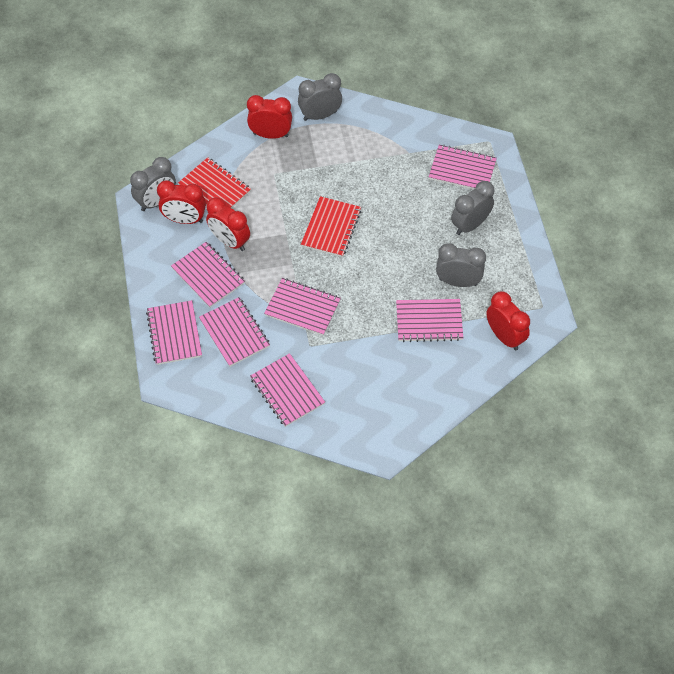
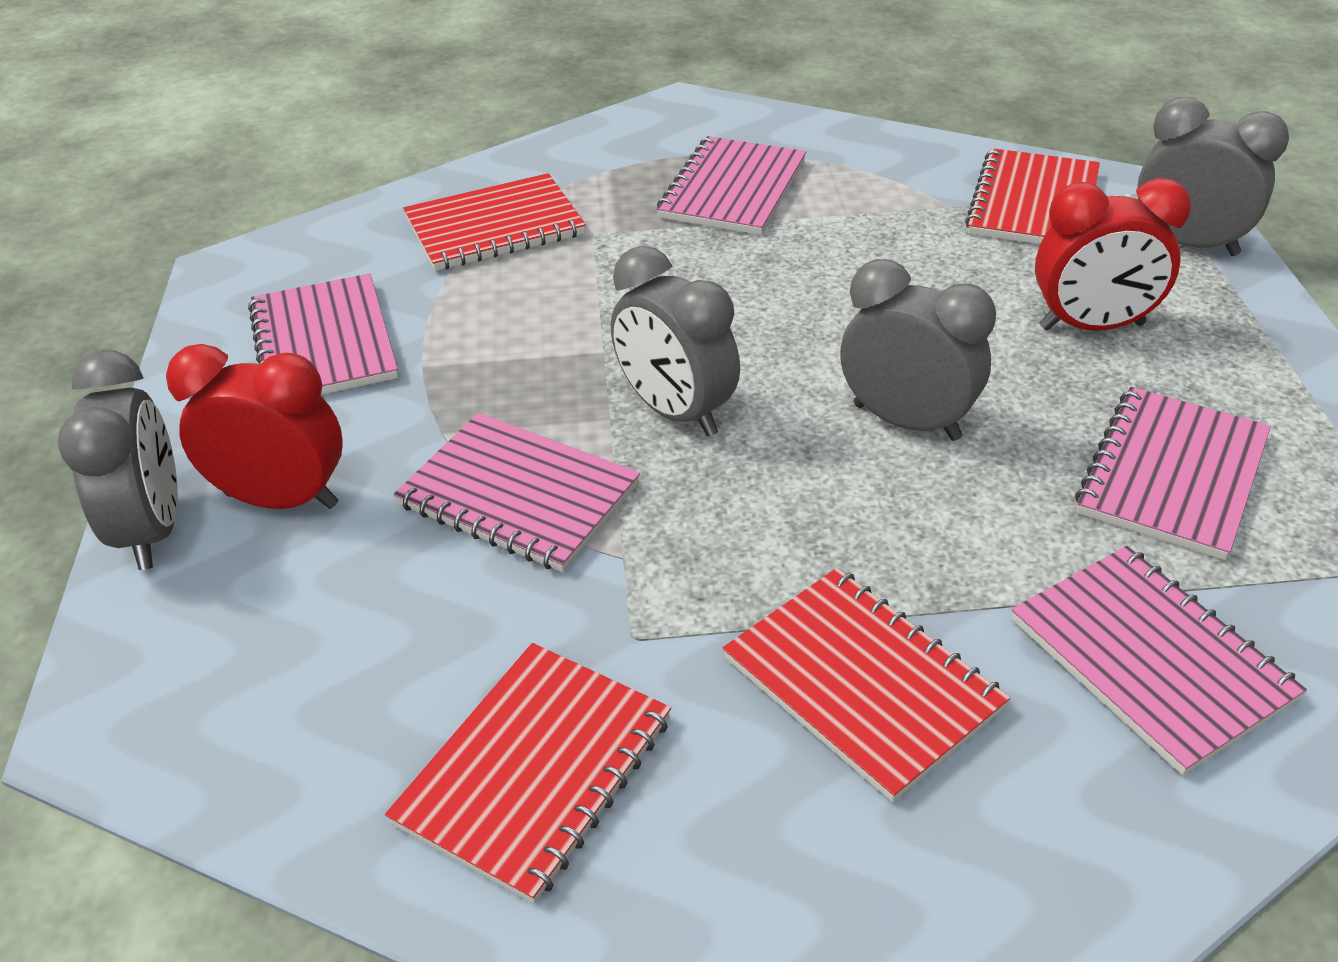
pink notebook: [146,300,202,365] [171,242,245,308] [199,297,270,367] [250,353,325,427] [264,278,341,336] [396,299,463,342] [429,144,497,189] = 7 -> [248,273,398,395] [394,413,640,572] [656,136,806,235] [1011,546,1307,775] [1075,387,1271,560] = 5
red clock: [157,180,206,224] [206,197,250,251] [247,95,292,139] [486,291,530,350] = 4 -> [166,344,343,509] [1035,178,1191,330] = 2
red notebook: [178,157,251,208] [301,196,361,257] = 2 -> [385,643,671,904] [403,173,586,271] [723,568,1010,802] [965,148,1100,244] = 4

